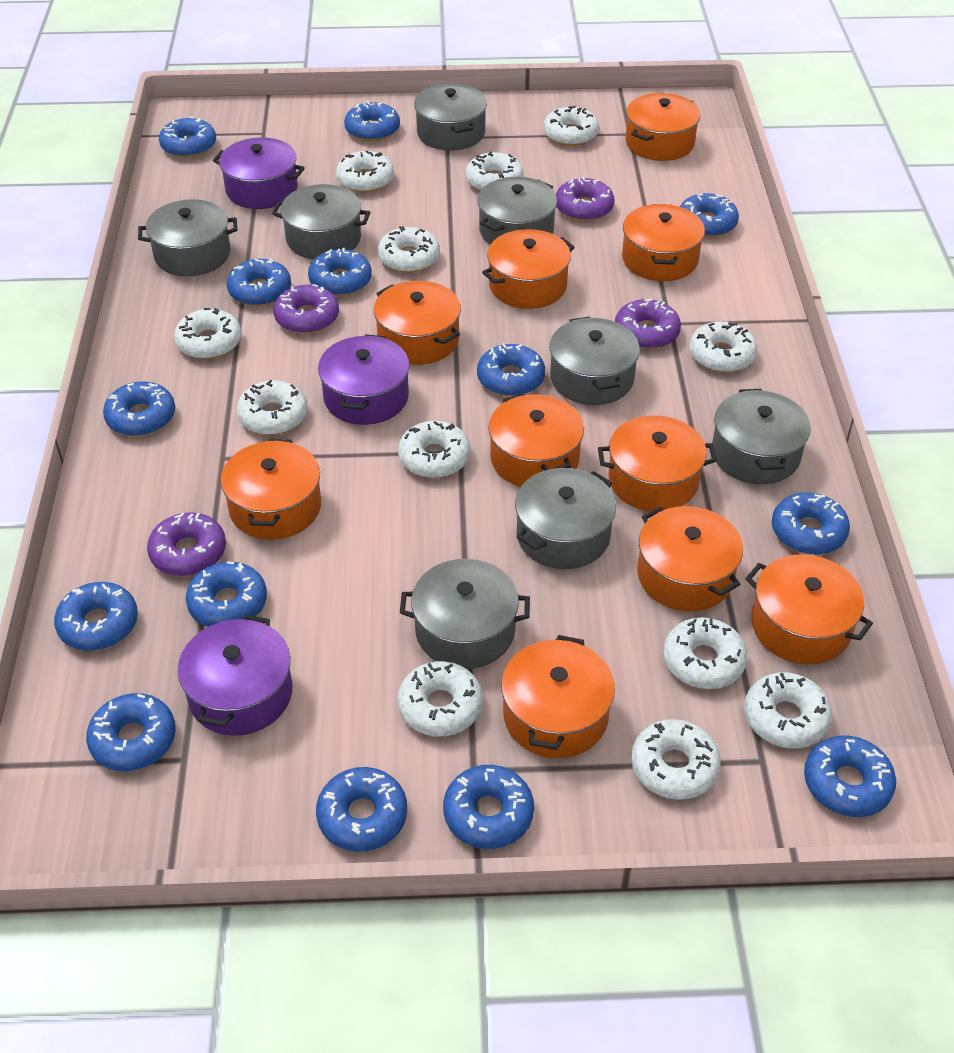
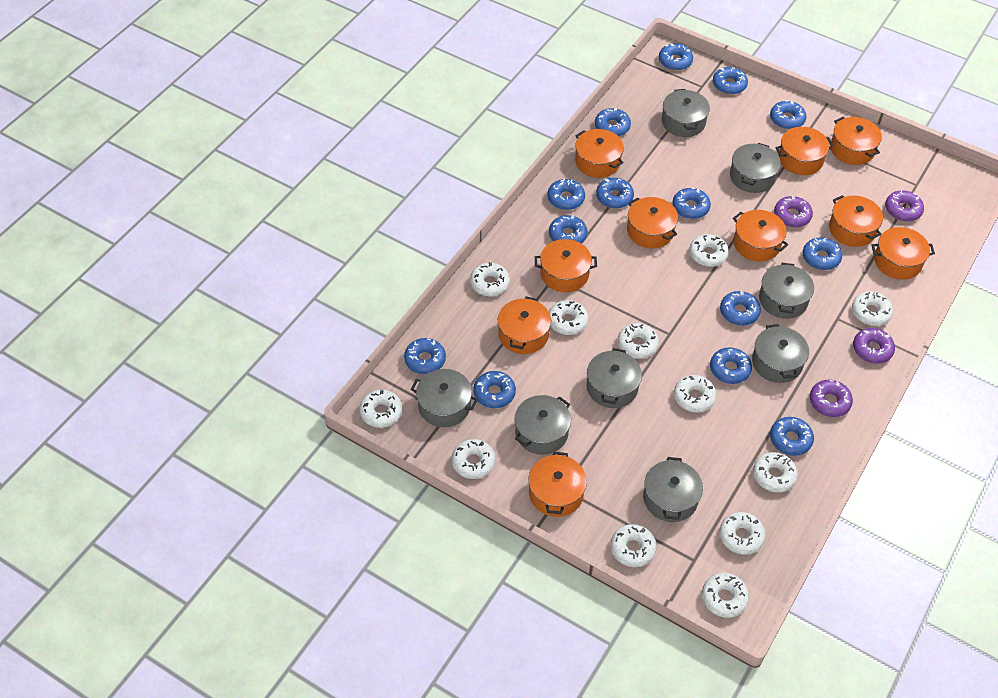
purple pot: [178,615,292,736] [213,137,305,209] [318,334,410,425] = 3 -> none = 0

